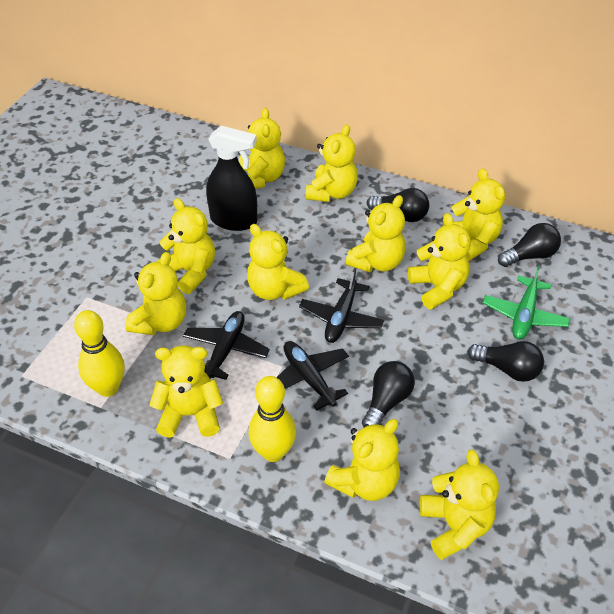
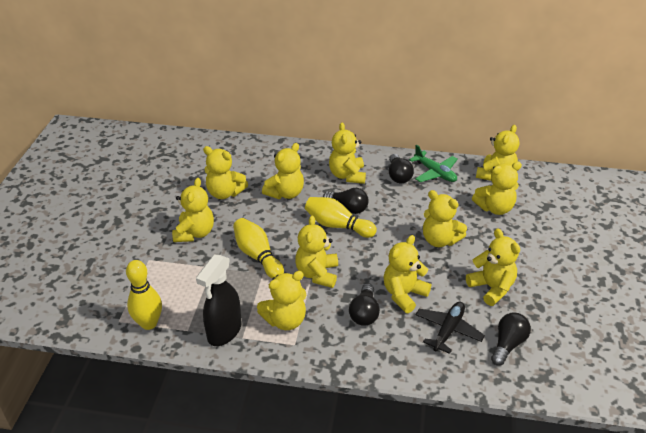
black plane: [183,311,270,380] [276,341,349,410] [299,268,384,343] = 3 -> [416,302,485,354] = 1
yellow bowling pin: [74,310,125,397] [248,376,296,462] = 2 -> [126,260,162,330] [233,218,284,279] [305,197,377,238] = 3

